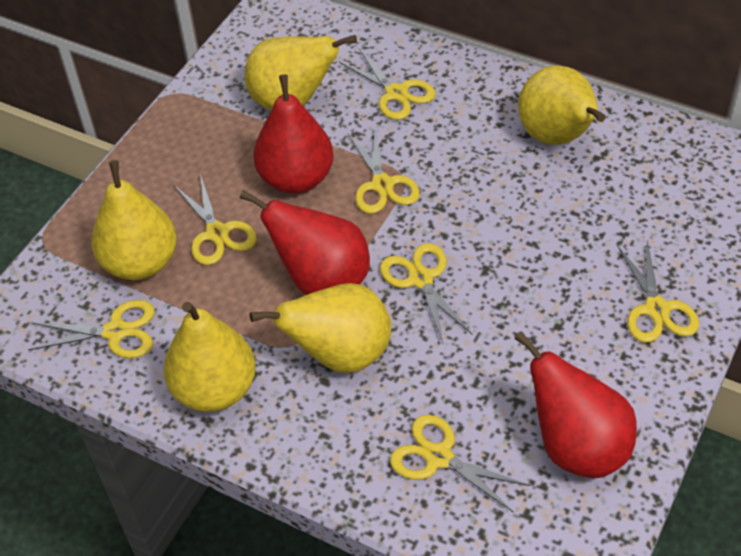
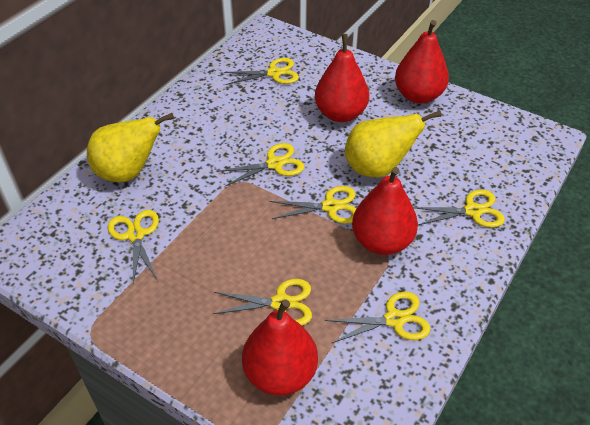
red pear: [240,190,370,295] [253,74,334,194] [514,331,637,478] = 3 -> [242,299,318,396] [315,34,369,122] [352,167,418,255] [395,20,449,104] = 4
yellow pear: [91,160,177,280] [164,302,256,412] [244,35,357,110] [250,283,391,373] [518,66,606,145] = 5 -> [87,113,174,182] [345,110,442,177] = 2

